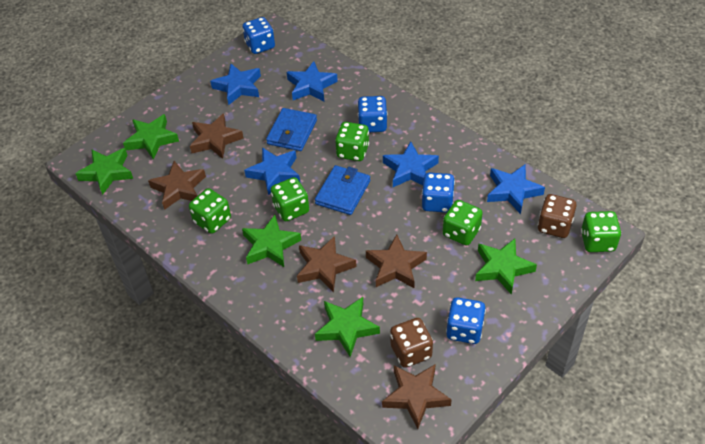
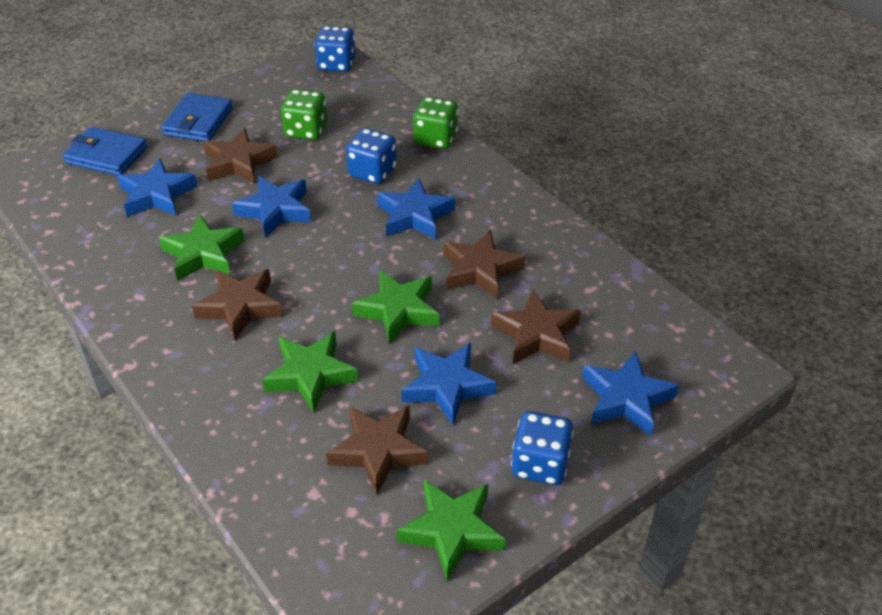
blue dice: [242,17,275,54] [357,96,387,132] [422,173,455,213] [446,297,486,344] = 4 -> [314,26,355,72] [346,128,397,184] [511,411,574,485] = 3
brown dice: [390,318,433,368] [538,194,577,238] = 2 -> none = 0
green dice: [189,188,231,234] [271,177,309,221] [335,122,369,161] [443,200,483,246] [581,211,621,252] = 5 -> [281,89,327,140] [413,97,458,149] = 2
green star: [75,148,133,195] [123,114,179,160] [242,215,301,267] [315,297,380,357] [475,239,537,295] = 5 -> [159,214,244,281] [262,331,358,413] [352,270,439,344] [397,479,505,581] = 4

